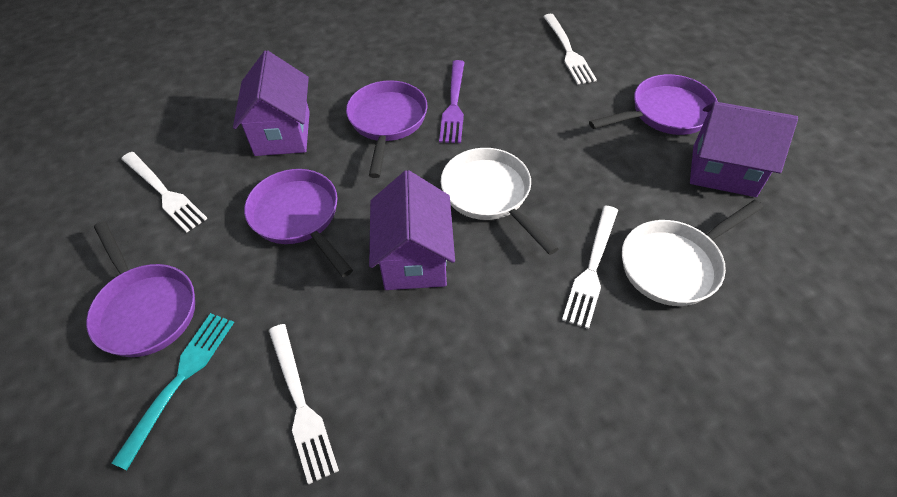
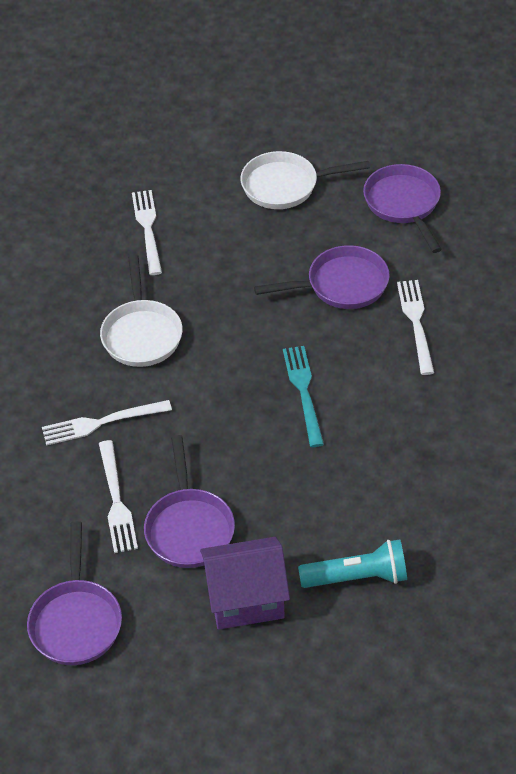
purple fork: [439,60,465,143] = 1 -> none = 0
purple house: [233,50,310,156] [369,170,455,290] [690,101,798,197] = 3 -> [200,537,290,629] = 1
turquoise flashlight: none = 0 -> [298,540,407,588] = 1

